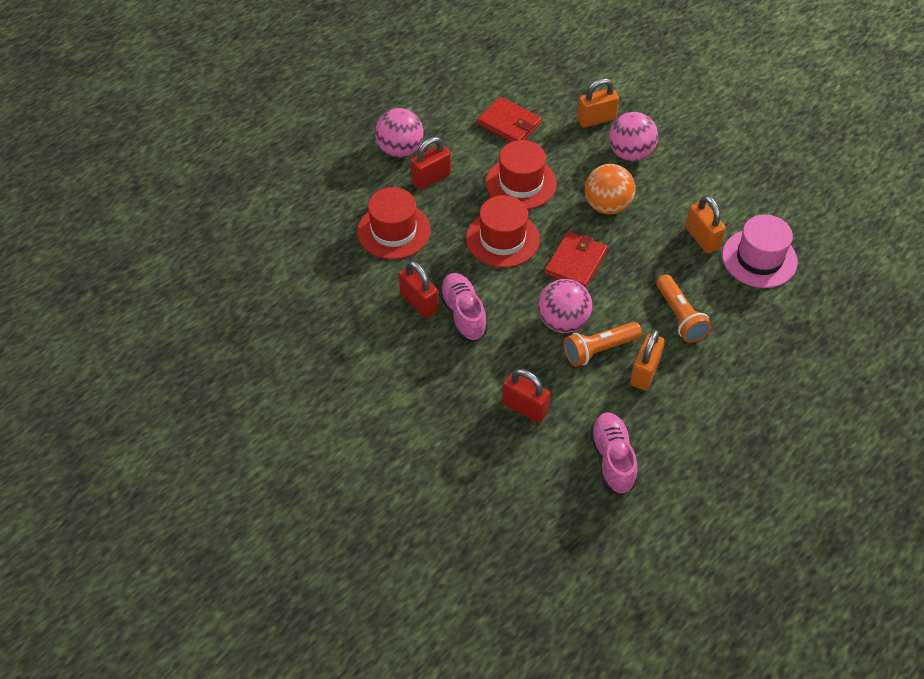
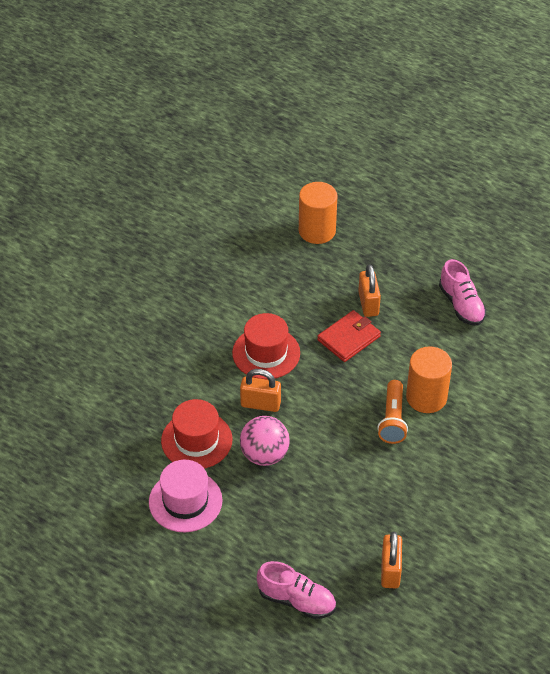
orange ball: [585,164,635,214] = 1 -> none = 0
orange cylinder: none = 0 -> [299,182,338,244] [406,346,452,413] = 2
orange flashlight: [564,322,642,367] [656,274,712,343] = 2 -> [377,380,408,444] = 1
pink ball: [375,108,424,157] [538,279,592,333] [609,112,658,161] = 3 -> [240,416,290,466] = 1
red hat: [357,187,431,259] [466,195,540,268] [486,140,557,210] = 3 -> [161,399,232,469] [232,313,300,379] = 2
red padlock: [399,261,438,318] [410,137,451,190] [502,369,551,423] = 3 -> none = 0
red wallet: [477,97,542,142] [545,231,608,288] = 2 -> [317,310,381,362] = 1

